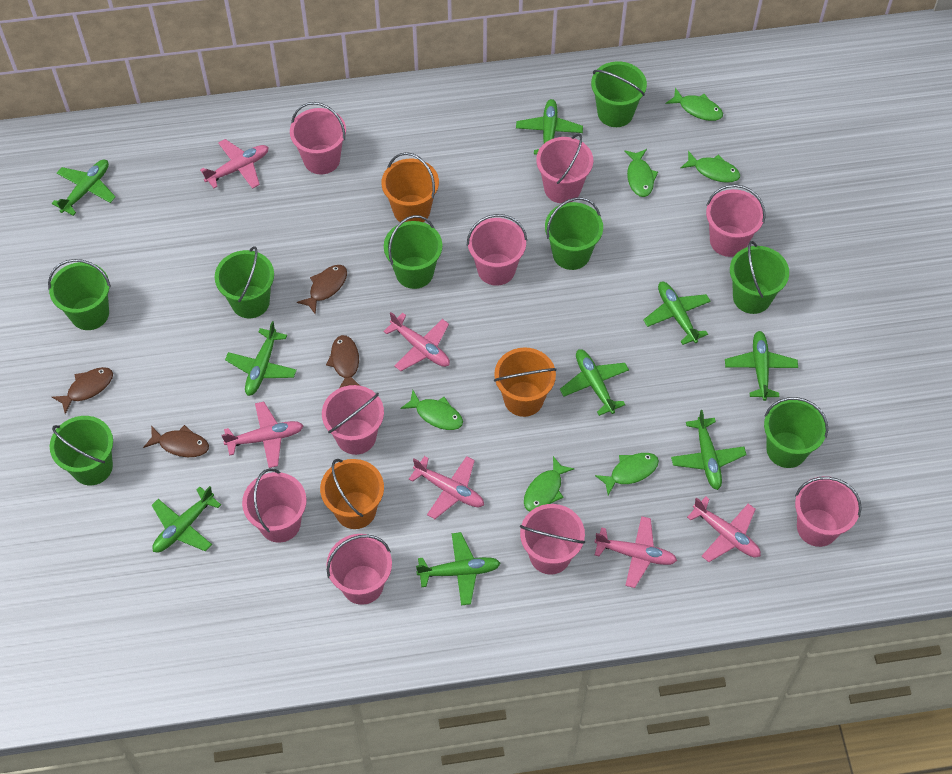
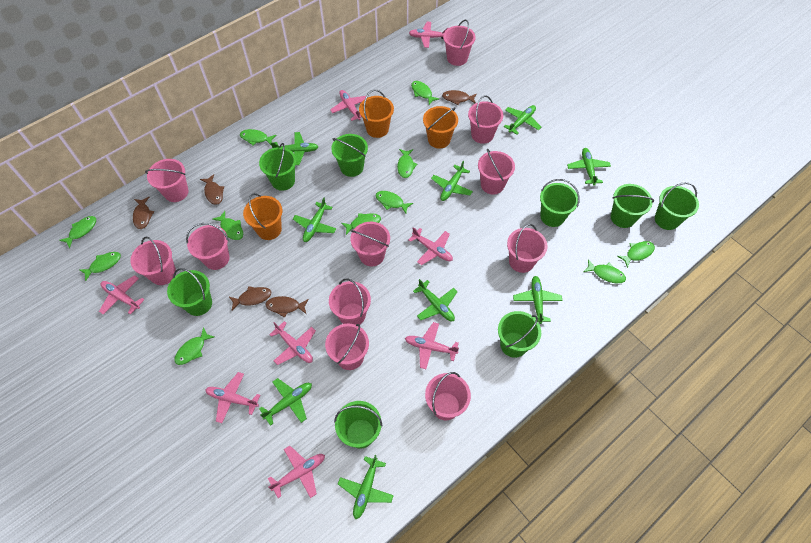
brown fish: [52,367,113,414] [143,425,209,457] [297,265,347,315] [326,335,360,388] = 4 -> [133,197,154,229] [200,174,224,205] [229,286,271,311] [266,296,309,318] [442,90,477,105] = 5
green fish: [400,390,463,430] [524,456,574,511] [595,453,659,496] [624,149,658,197] [666,88,723,121] [681,151,740,183] = 6 -> [59,216,96,248] [80,252,121,281] [175,327,214,365] [213,211,243,240] [240,129,276,146] [342,213,381,235] [375,191,413,213] [397,149,417,178] [411,81,439,105] [584,259,626,283] [617,241,655,268] = 11
pink bucket: [242,468,307,543] [290,102,346,175] [322,385,384,455] [327,534,392,605] [467,214,527,286] [520,504,585,574] [536,133,593,203] [706,184,766,257] [795,476,862,547] = 9 -> [130,237,176,285] [145,159,189,202] [186,223,229,270] [325,323,369,370] [329,278,371,325] [351,222,390,266] [425,372,471,420] [443,20,476,66] [468,95,503,144] [478,149,515,194] [507,224,547,273] = 11
pink plane: [200,139,269,189] [221,401,304,468] [383,312,450,371] [409,456,484,519] [594,516,677,588] [687,497,761,562] = 6 -> [99,275,145,315] [205,372,260,423] [268,446,325,498] [269,321,316,365] [330,90,368,121] [405,322,459,369] [409,22,448,48] [409,227,453,265] = 8

